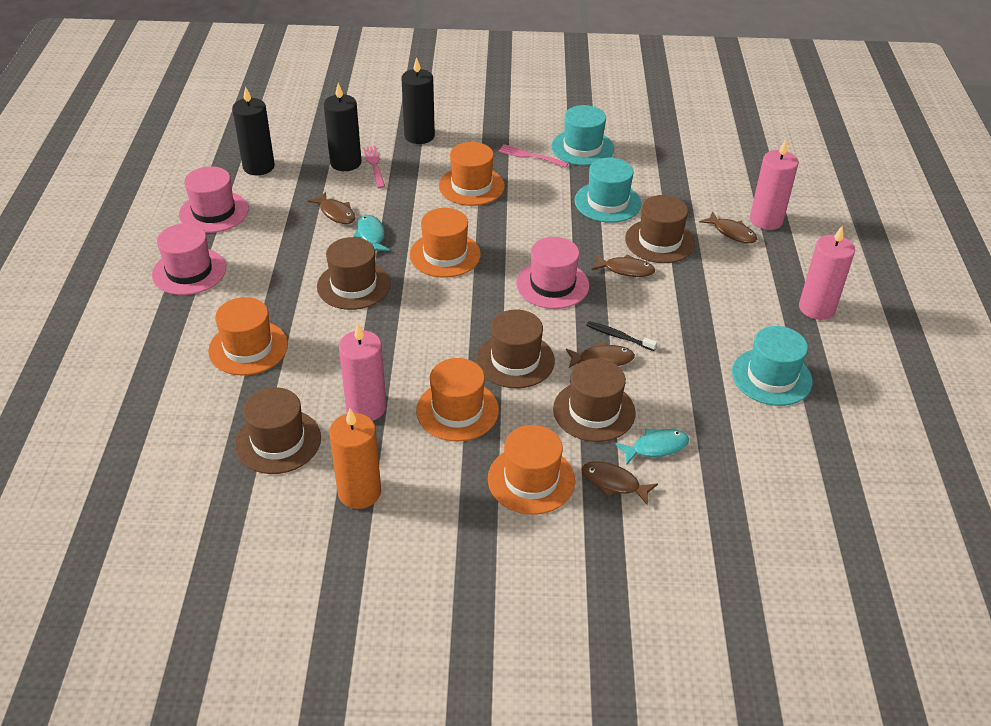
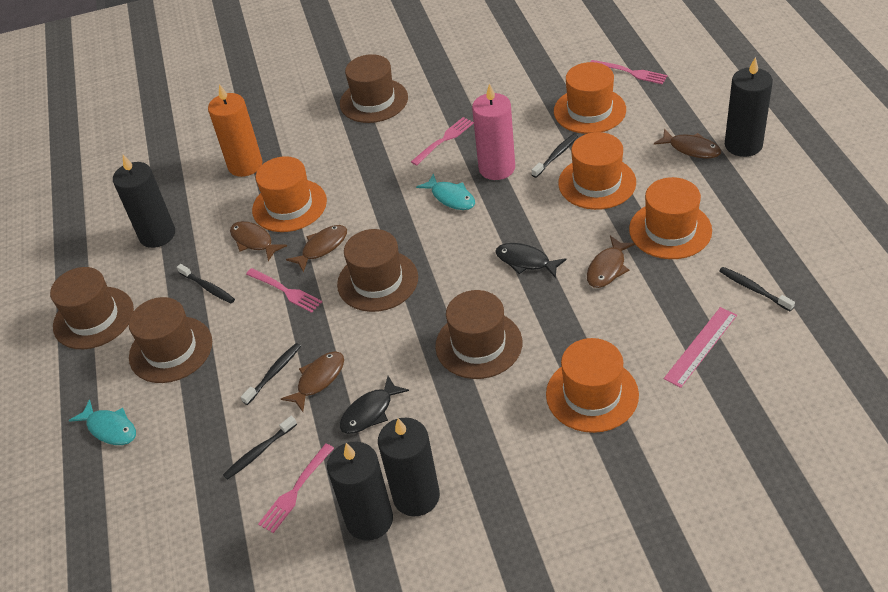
black candle: [232,86,275,175] [324,83,362,171] [401,57,435,144] = 3 -> [113,155,175,248] [327,442,393,541] [378,418,440,517] [725,57,773,157] = 4
black fish: none = 0 -> [340,376,409,434] [495,243,567,278] = 2
black toothbrush: [586,321,657,351] = 1 -> [177,264,235,303] [223,416,297,480] [241,343,301,405] [532,134,578,178] [719,267,795,311] = 5
pink candle: [339,324,387,421] [750,140,798,230] [799,225,855,320] = 3 -> [472,83,515,180] = 1
pink fork: [363,146,385,188] [499,144,568,168] = 2 -> [246,268,322,313] [258,443,334,533] [411,117,474,166] [590,60,667,84] = 4
pink hat: [152,223,226,295] [179,166,249,233] [516,237,589,309] = 3 -> none = 0
pink ruler: none = 0 -> [664,307,737,388] = 1
turquoise hat: [551,105,614,166] [575,158,641,223] [732,326,812,406] = 3 -> none = 0

